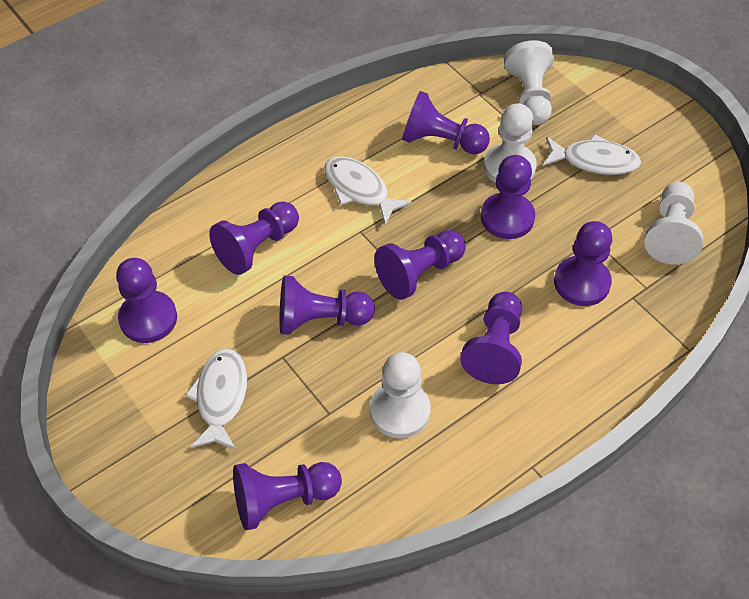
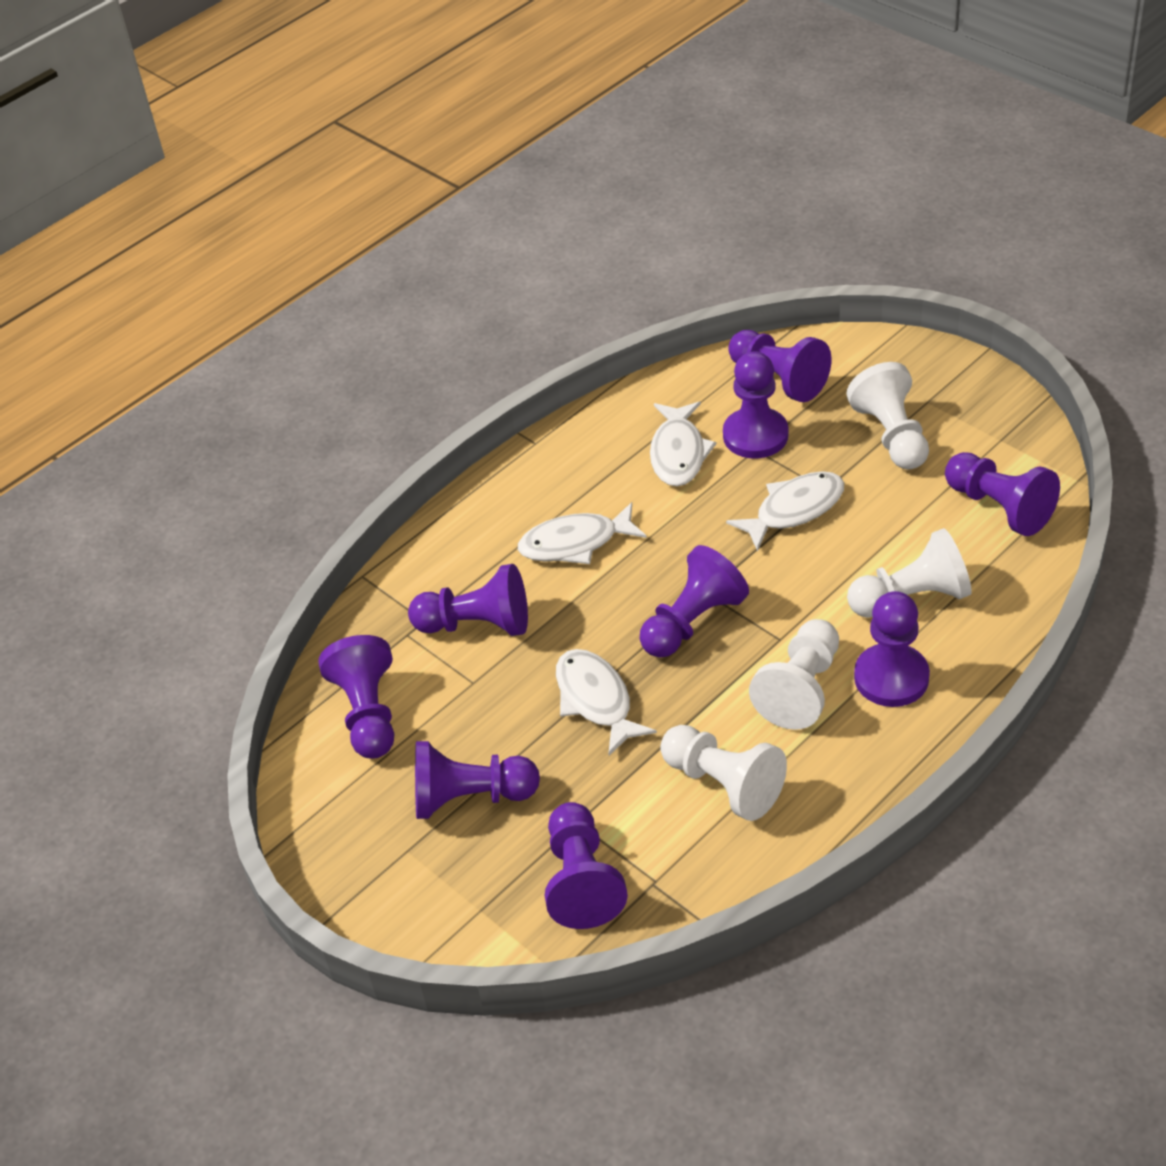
white fish: [185,349,247,450] [324,157,412,225] [543,134,641,175] = 3 -> [518,502,647,564] [556,649,657,756] [650,401,716,486] [726,471,844,551] = 4

